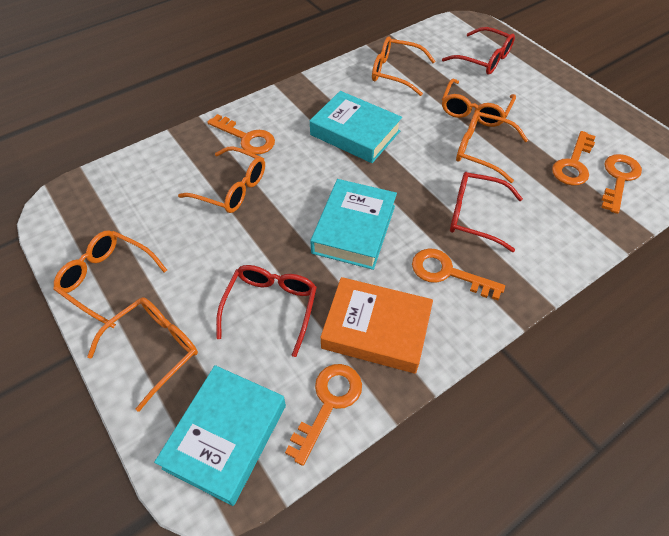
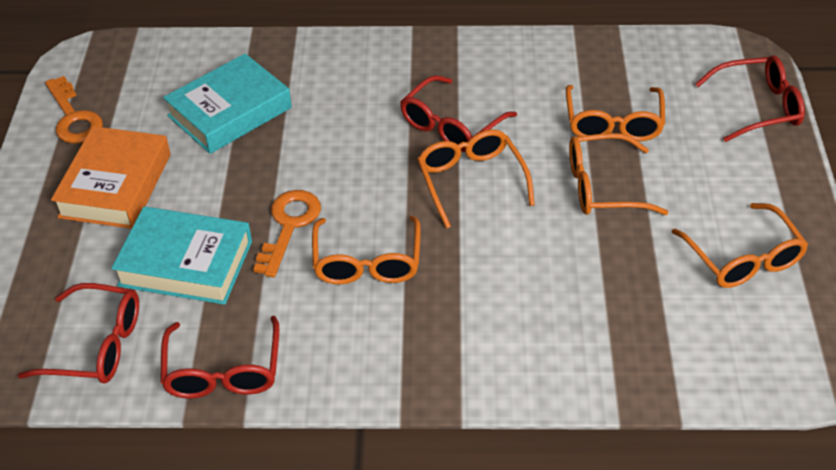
orange glasses: [53,230,167,328] [87,297,198,412] [178,146,265,213] [372,36,435,96] [442,79,516,127] [456,110,528,183] = 6 -> [312,216,421,285] [417,129,535,229] [566,85,665,141] [569,133,669,215] [672,203,808,288] = 5
orange key: [207,114,275,155] [285,364,362,466] [412,248,505,300] [552,131,596,186] [601,154,642,214] = 5 -> [45,76,103,143] [253,190,321,277] = 2
red glasses: [216,265,317,357] [442,27,515,75] [450,172,523,252] = 3 -> [18,283,139,384] [160,316,279,398] [400,75,517,152] [695,55,805,142] = 4
turquoise book: [154,365,286,506] [310,91,402,163] [310,179,397,270] = 3 -> [111,207,252,305] [163,54,292,154] = 2

